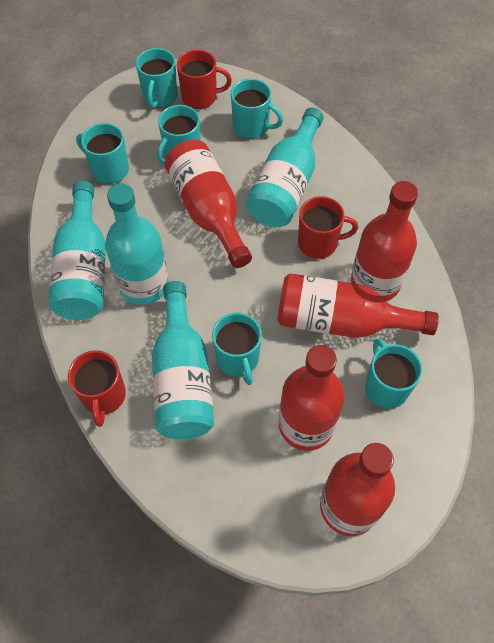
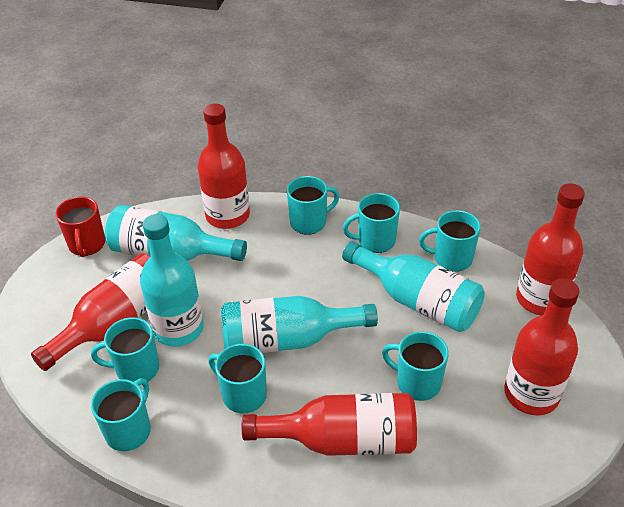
red mug: [68,350,126,427] [177,50,232,109] [298,196,358,259] = 3 -> [55,196,105,257] = 1
turquoise mug: [76,123,129,184] [136,48,178,109] [157,105,201,164] [212,313,262,385] [231,79,283,139] [365,339,423,409] = 6 -> [91,317,159,382] [91,378,151,451] [208,344,267,413] [287,176,340,235] [343,193,400,253] [382,331,449,401] [419,210,481,272] = 7

